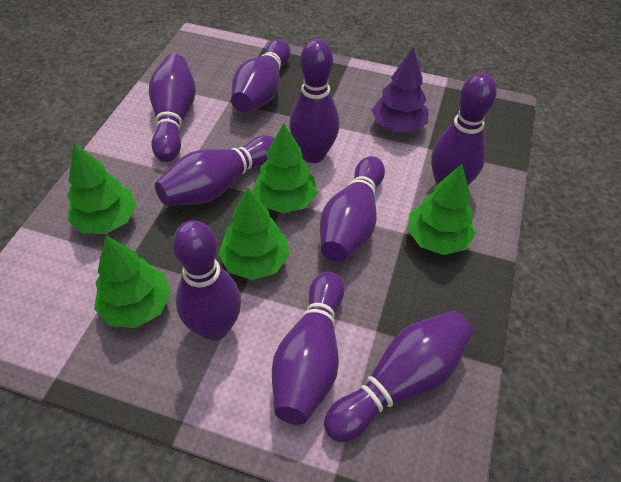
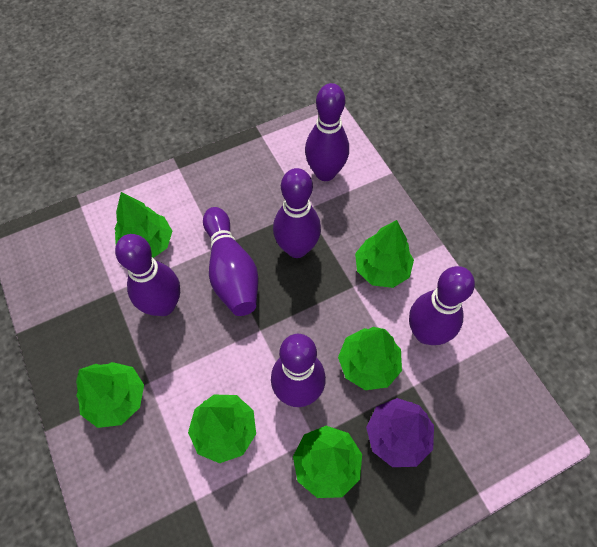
green tree: [67,143,136,234] [94,236,171,328] [218,188,289,280] [253,123,317,213] [407,164,476,255] = 5 -> [76,362,144,428] [115,192,172,258] [188,395,256,463] [293,426,362,498] [338,327,402,390] [355,220,414,288] = 6
purple bowling pin: [149,54,196,162] [155,135,275,206] [172,220,241,341] [231,39,291,113] [272,272,344,425] [289,39,340,163] [320,156,385,262] [324,311,474,442] [431,73,497,185] = 9 -> [115,234,180,316] [203,207,259,316] [271,334,326,407] [273,168,321,258] [305,83,349,181] [409,266,475,345] = 6

